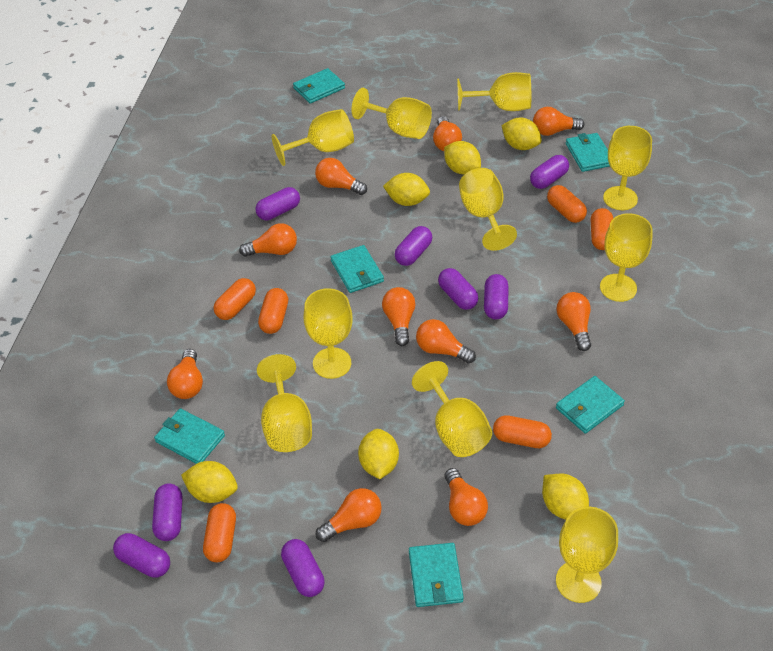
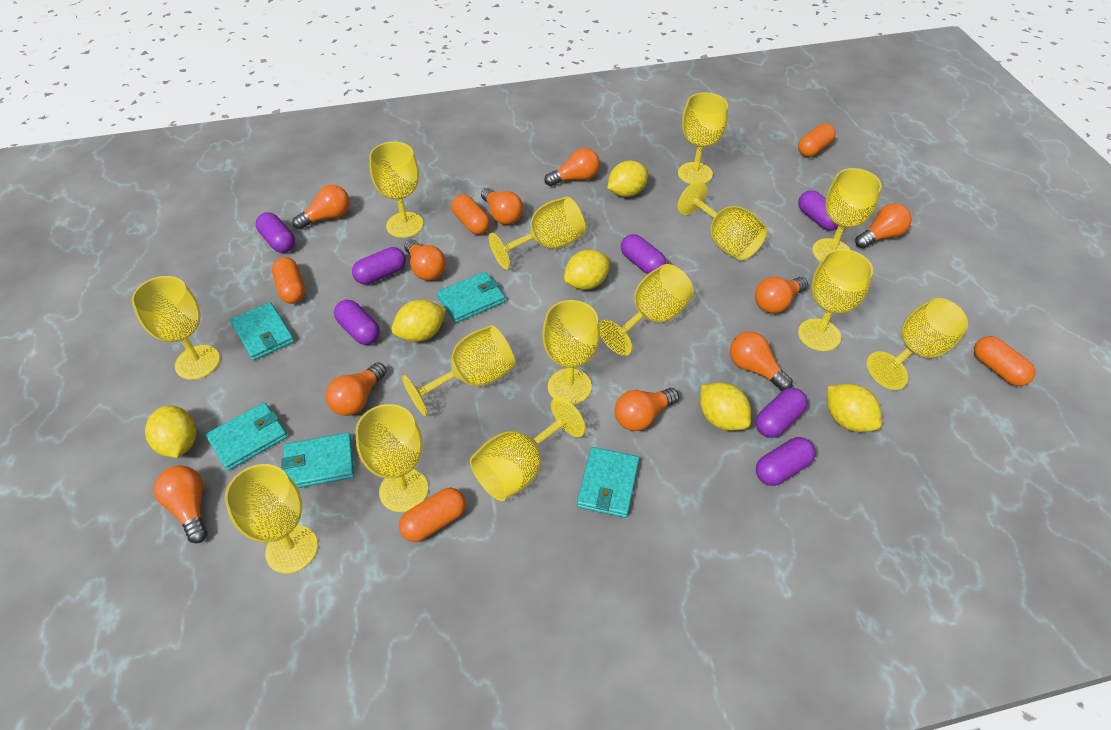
orange capsule: [203,503,236,562] [214,278,256,320] [258,288,288,334] [493,415,552,448] [547,185,587,223] [590,208,613,250] = 6 -> [272,257,305,304] [399,488,466,542] [451,194,490,235] [798,124,836,157] [974,336,1035,386] = 5
purple capsule: [113,533,170,578] [152,483,182,541] [255,187,300,220] [281,539,325,597] [395,226,432,266] [438,268,478,310] [484,274,508,320] [530,155,569,189] = 8 -> [256,212,295,253] [334,300,380,345] [352,247,406,285] [621,234,667,274] [756,388,808,438] [756,437,816,486] [798,190,839,231] = 7
turquoise wallet: [154,408,225,464] [293,68,345,103] [331,245,384,293] [409,543,464,607] [556,376,625,434] [566,133,610,172] = 6 -> [205,402,288,471] [230,302,294,361] [281,432,354,488] [437,272,505,323] [577,447,639,518] = 5
yellow goblet: [257,354,312,452] [272,109,354,166] [304,288,353,379] [351,88,432,139] [412,361,492,457] [457,72,531,111] [459,168,517,251] [556,507,618,603] [600,213,653,302] [603,126,652,210] = 10 -> [132,276,220,380] [225,464,318,574] [355,404,428,512] [369,142,424,238] [402,325,515,416] [470,397,586,501] [489,197,585,270] [542,300,600,404] [599,264,694,356] [678,92,728,184] [678,181,767,260] [798,249,873,351] [812,168,882,261] [867,298,968,390] = 14

